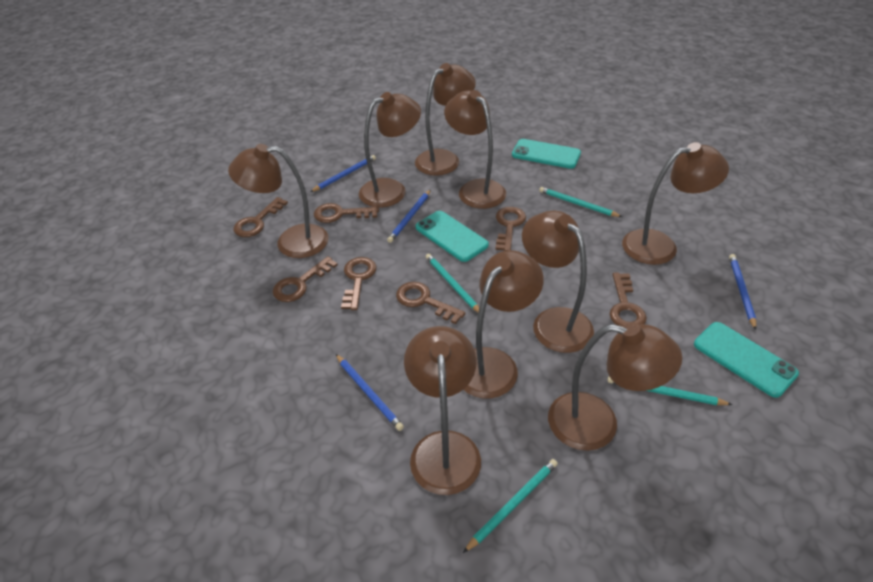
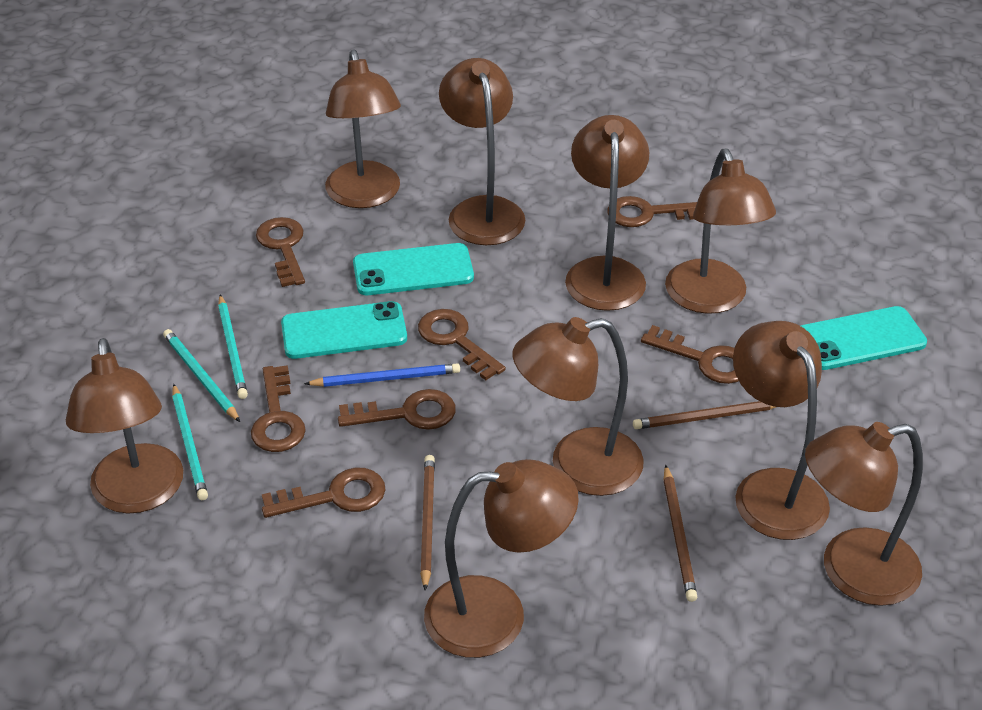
blue pencil: [310,155,376,192] [336,354,404,431] [387,190,431,243] [729,254,756,330] = 4 -> [304,363,460,387] = 1
brown pencil: none = 0 -> [420,455,435,591] [633,401,776,429] [664,465,697,602] = 3
turquoise pencil: [426,254,479,312] [463,459,558,553] [539,187,622,217] [608,376,733,405] = 4 -> [163,329,240,422] [172,384,208,500] [218,295,248,399] = 3

